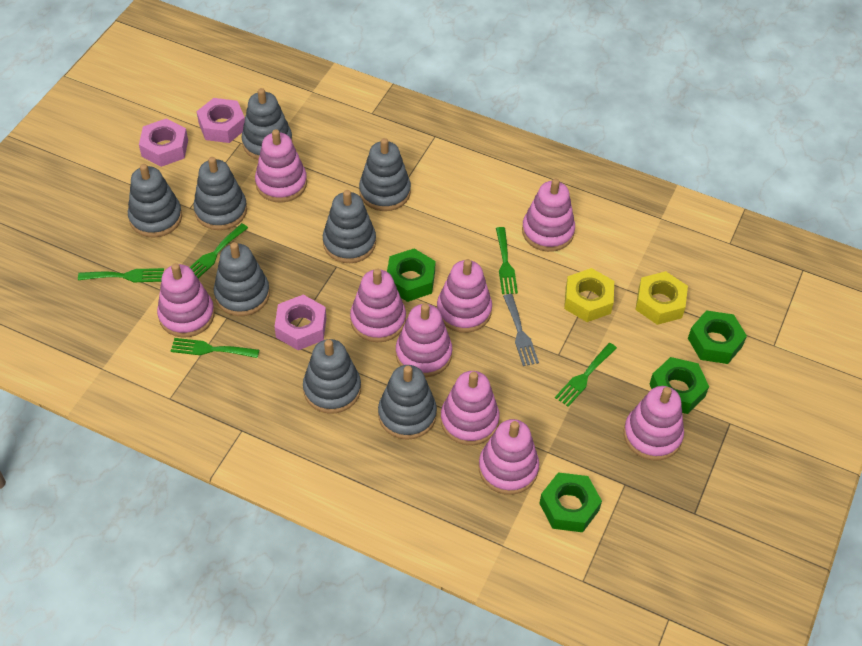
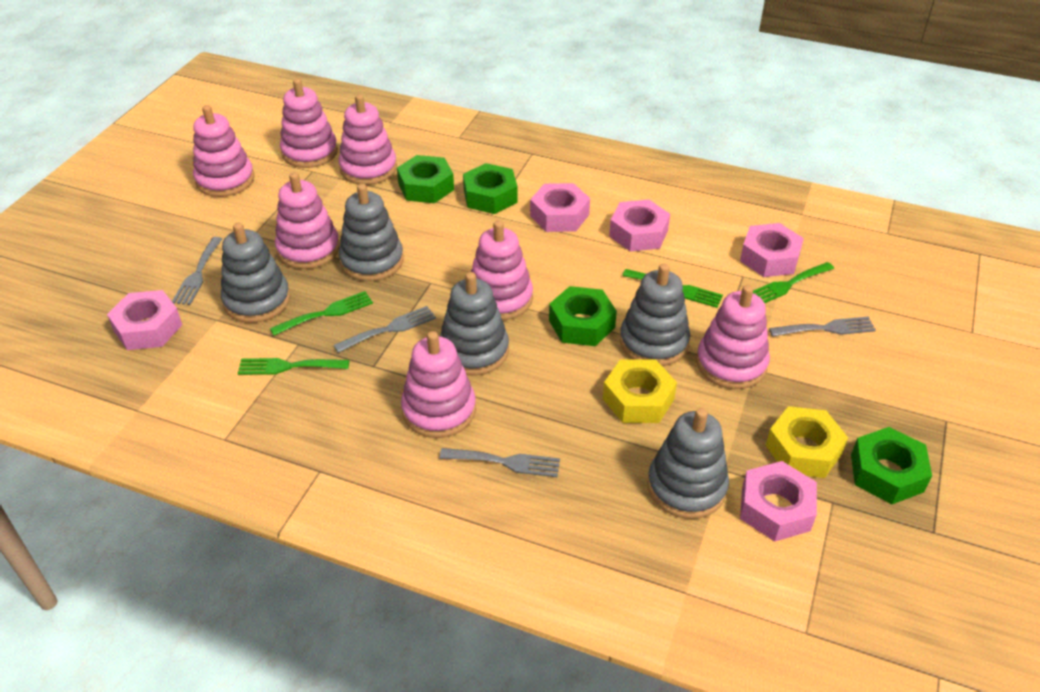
green fork: [78,268,164,282] [171,338,259,358] [190,223,248,278] [496,227,518,294] [555,343,617,407] = 5 -> [238,358,349,375] [270,291,373,336] [622,269,723,308] [753,262,834,303] = 4
grey fork: [503,294,539,366] = 1 -> [172,237,222,305] [333,306,436,353] [439,448,560,477] [769,316,876,337] = 4
grey stacking toy: [128,164,182,238] [193,157,247,230] [214,242,270,316] [241,88,293,160] [303,339,361,414] [323,190,376,263] [359,138,411,211] [378,365,437,440] = 8 -> [221,223,290,323] [339,184,404,281] [440,272,509,376] [620,264,690,366] [647,408,729,519] = 5
pink nut: [139,118,188,167] [197,98,245,143] [274,295,326,350] = 3 -> [107,290,182,350] [530,183,590,232] [609,199,670,252] [740,223,804,277] [740,461,817,542] = 5
pink stacking toy: [157,263,215,338] [255,129,307,203] [350,268,406,342] [396,304,452,377] [437,259,492,333] [441,371,500,445] [479,419,539,495] [522,179,575,252] [623,386,684,461] = 9 -> [193,105,254,197] [275,172,340,269] [280,78,338,168] [338,94,397,185] [401,331,476,438] [471,220,533,320] [696,285,770,389] = 7

